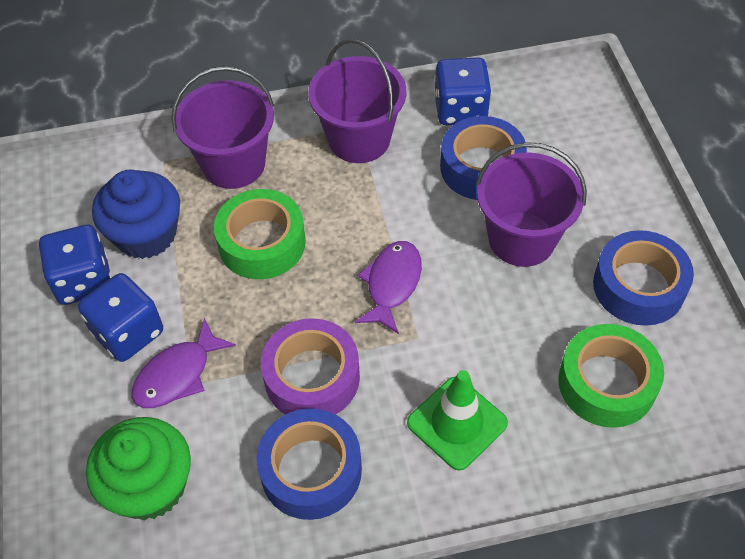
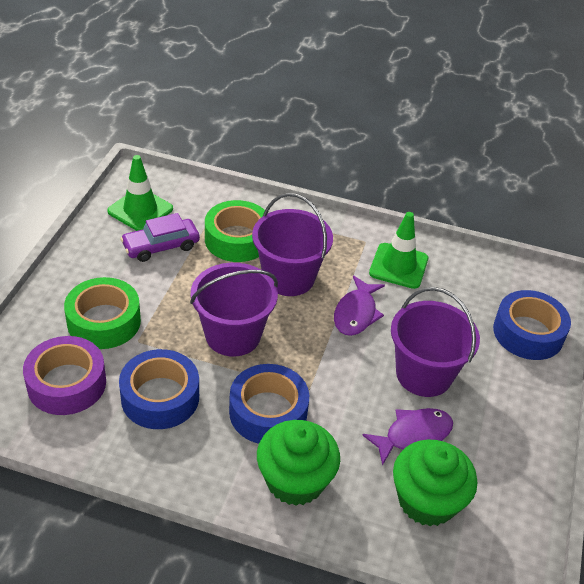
blue cupcake: [92,170,180,259] = 1 -> none = 0
blue dice: [39,224,112,305] [78,273,163,362] [434,57,491,125] = 3 -> none = 0
green cupcake: [86,417,191,520] = 1 -> [257,420,340,506] [393,439,477,526] = 2
green traffic cone: [407,370,508,471] = 1 -> [107,155,173,231] [369,212,428,289] = 2
purple car: none = 0 -> [120,213,200,262] = 1

